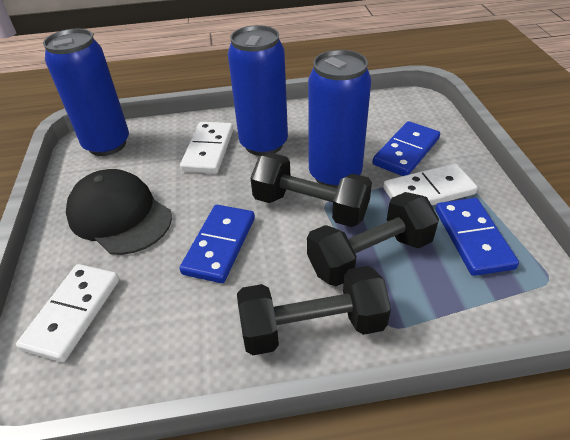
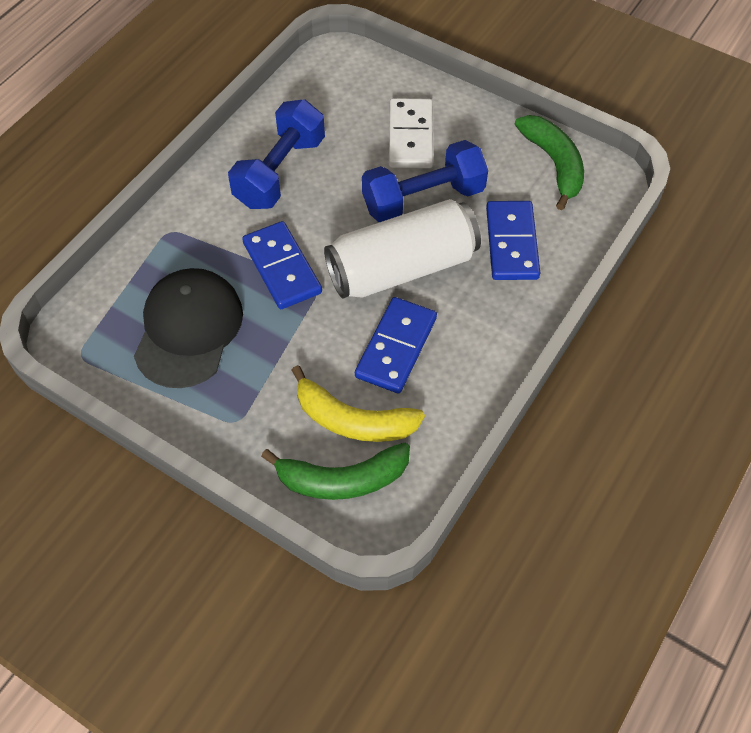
black dumbbell: [237,266,391,355] [250,153,372,227] [307,192,439,286] = 3 -> none = 0
blue can: [43,28,129,156] [228,25,288,156] [308,50,371,188] = 3 -> none = 0
blue dumbbell: none = 0 -> [228,99,325,209] [362,140,488,222] = 2
green banana: none = 0 -> [261,443,410,500] [515,115,584,210] = 2
white can: none = 0 -> [324,199,481,299] = 1
white domino: [16,264,119,362] [180,122,233,174] [383,163,478,205] = 3 -> [389,98,433,168] = 1
yellow banana: none = 0 -> [292,365,425,442] = 1

